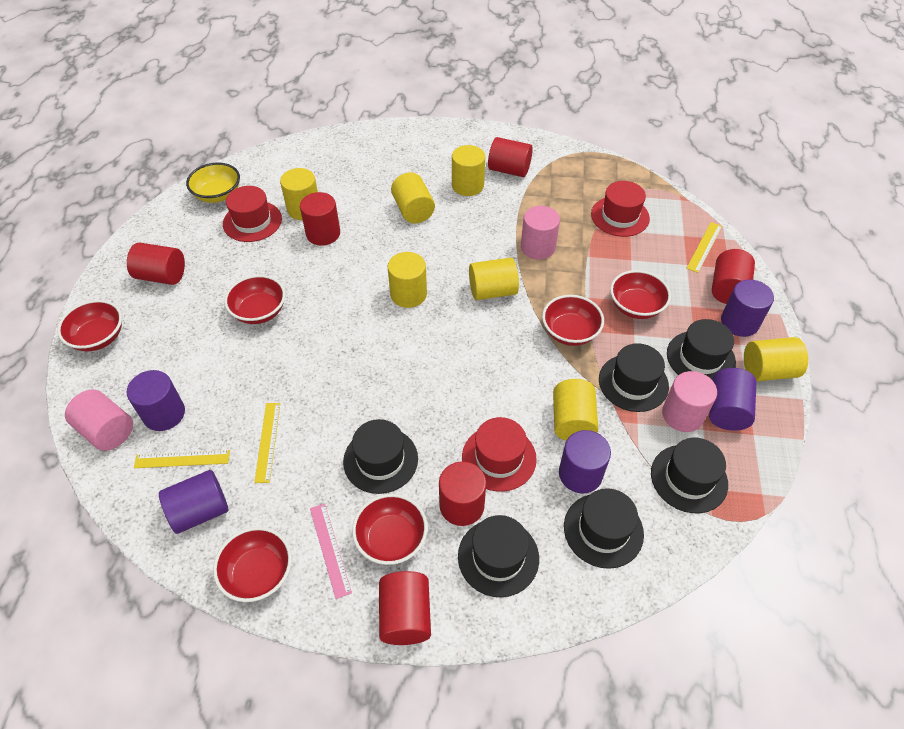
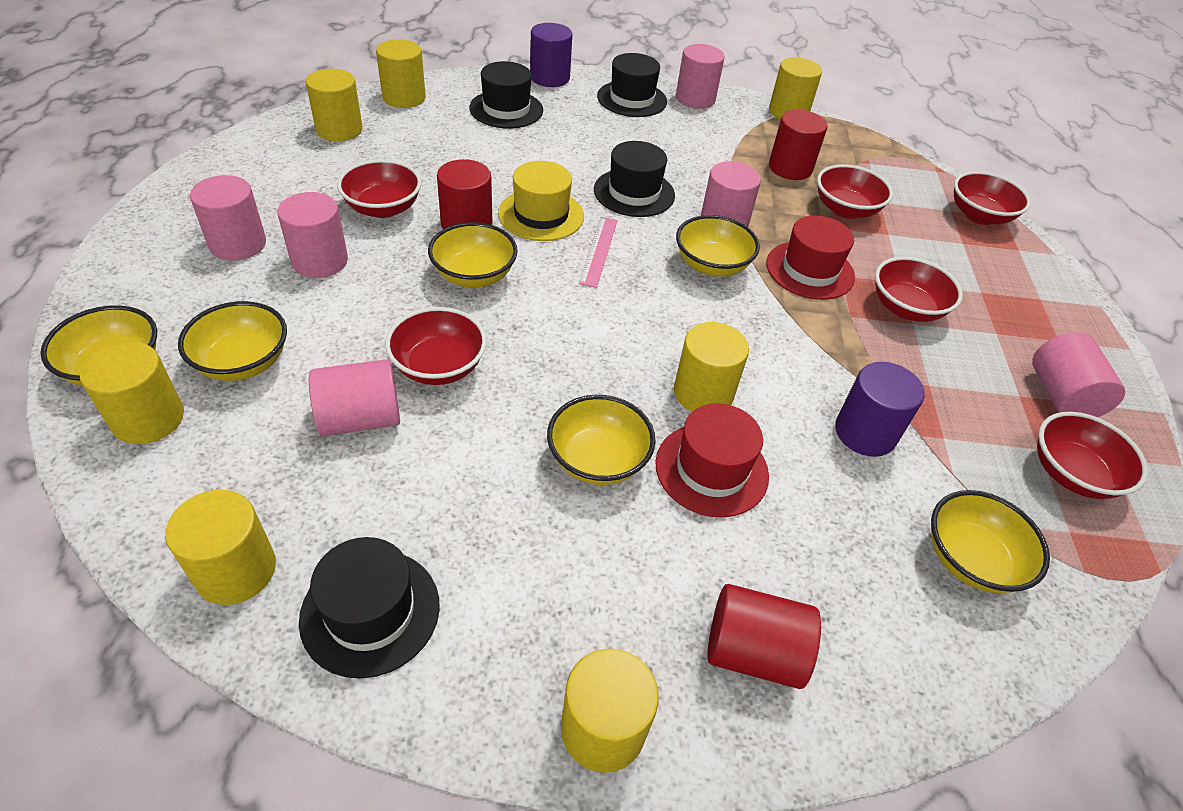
black hat: [343,419,418,494] [458,515,539,597] [564,488,644,569] [599,343,669,412] [651,438,728,513] [667,319,736,380] = 6 -> [299,537,440,679] [469,61,543,129] [594,141,675,217] [597,53,667,117] = 4
pink cylinder: [65,390,133,451] [521,206,560,260] [662,371,717,432] = 3 -> [190,175,266,261] [277,192,348,278] [309,359,400,436] [676,44,725,109] [701,161,761,227] [1032,332,1125,417] = 6
purple cylinder: [127,370,185,431] [159,470,228,534] [559,430,611,493] [709,368,756,431] [721,279,774,337] = 5 -> [530,23,572,87] [835,362,925,457] = 2
red cylinder: [127,242,185,285] [300,192,340,245] [379,571,431,645] [439,461,486,526] [488,137,533,177] [712,249,755,304] = 6 -> [437,159,492,229] [707,584,821,689] [769,110,827,180] = 3
red hat: [223,186,282,242] [462,417,537,492] [591,181,650,237] = 3 -> [655,403,769,518] [766,215,855,300] = 2
yellow bowl: [186,163,240,203] = 1 -> [41,305,157,386] [178,301,287,381] [428,222,518,288] [547,395,656,485] [676,215,760,277] [931,490,1050,593] = 6
yellow hat: none = 0 -> [498,161,584,241] = 1
yellow ruler: [134,450,230,468] [254,403,280,483] [686,222,722,273] = 3 -> none = 0

